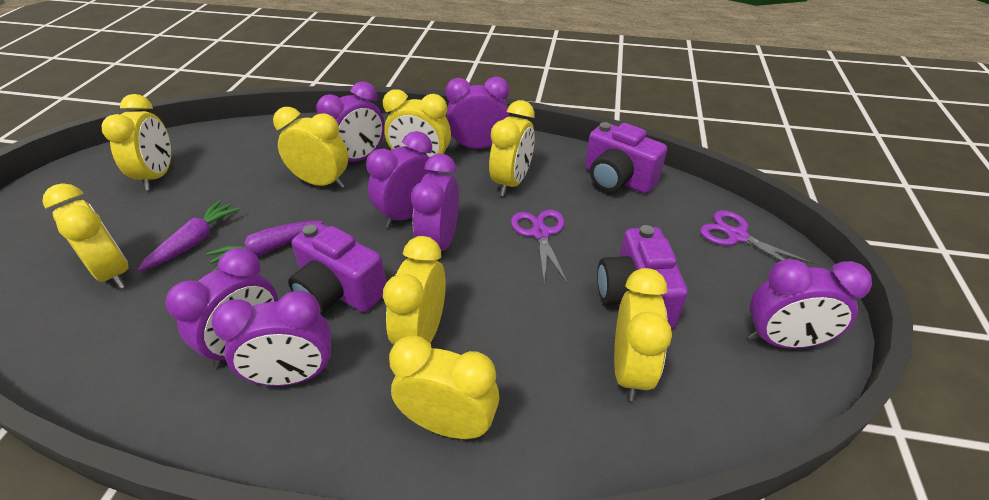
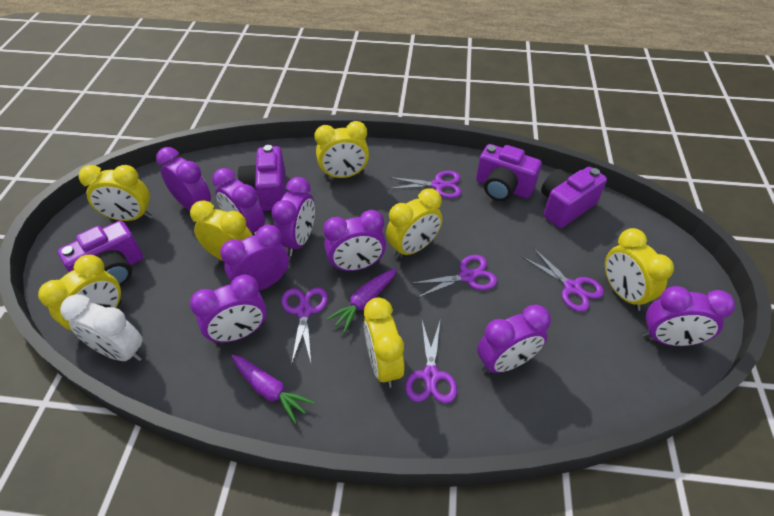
purple camera: [288,222,386,314] [585,122,667,194] [597,225,688,329] = 3 -> [58,221,143,286] [238,145,285,211] [476,144,542,201] [541,167,607,228] = 4
purple clock: [165,247,278,368] [212,290,331,386] [316,81,385,162] [366,131,438,228] [411,154,459,251] [445,77,510,149] [748,259,872,349] = 7 -> [156,147,211,211] [190,275,267,344] [212,168,265,235] [220,225,289,291] [272,177,315,256] [323,210,386,271] [477,305,551,373] [643,286,735,346] = 8
purple scissors: [511,209,567,283] [700,210,814,264] = 2 -> [281,287,328,365] [388,171,462,198] [405,321,457,403] [411,255,497,298] [522,248,604,312] = 5
white clock: none = 0 -> [60,294,143,361] = 1
yellow clock: [42,183,129,289] [102,94,171,190] [273,107,348,188] [383,89,451,157] [383,236,446,345] [389,335,500,439] [489,100,535,196] [614,268,672,401] = 8 -> [38,255,121,331] [79,165,151,221] [190,200,253,261] [314,121,369,179] [364,297,405,388] [386,188,442,258] [605,228,674,311] = 7

